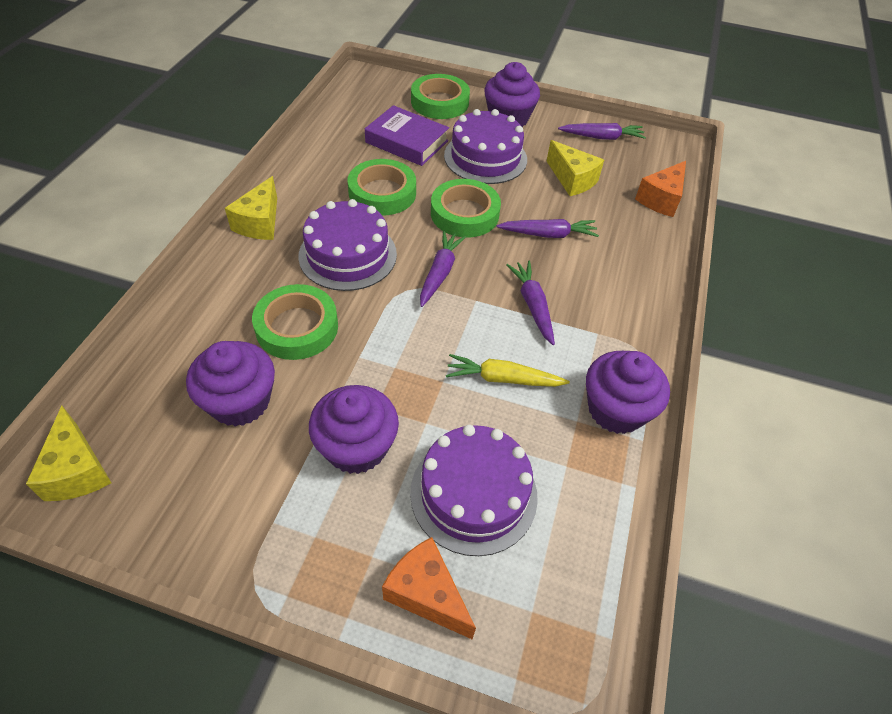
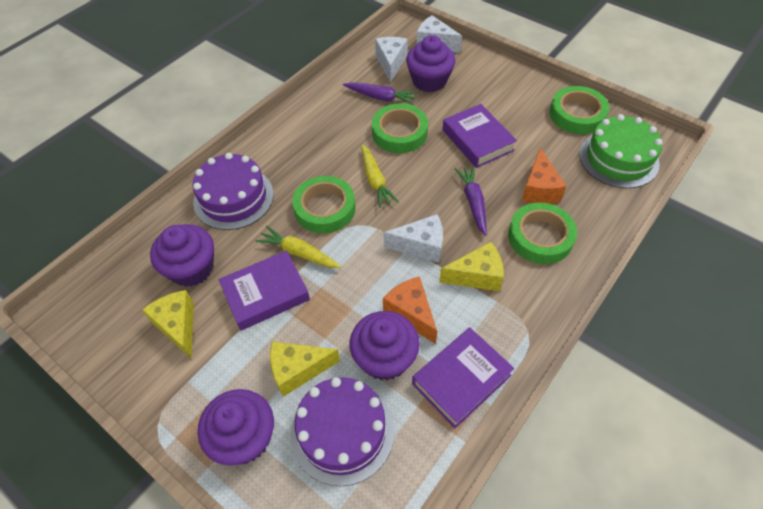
green cake: none = 0 -> [579,114,663,188] = 1
purple book: [365,105,449,166] = 1 -> [219,250,310,330] [412,328,514,428] [442,104,517,168] = 3
purple cake: [298,199,397,291] [410,425,538,556] [444,109,527,184] = 3 -> [192,153,274,230] [291,377,395,486] = 2
purple carrot: [420,230,466,307] [496,219,599,238] [506,261,555,345] [558,123,646,140] = 4 -> [343,82,418,105] [455,166,487,236] = 2
white cheese: none = 0 -> [375,37,408,83] [383,214,443,263] [417,15,462,53] = 3
yellow carrot: [446,354,570,387] = 1 -> [255,226,341,268] [361,144,399,208] = 2

